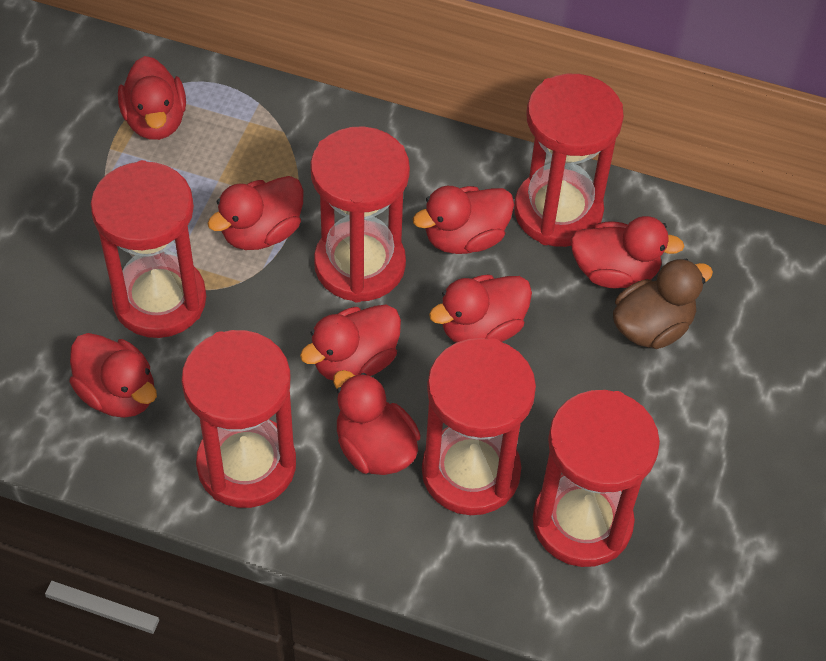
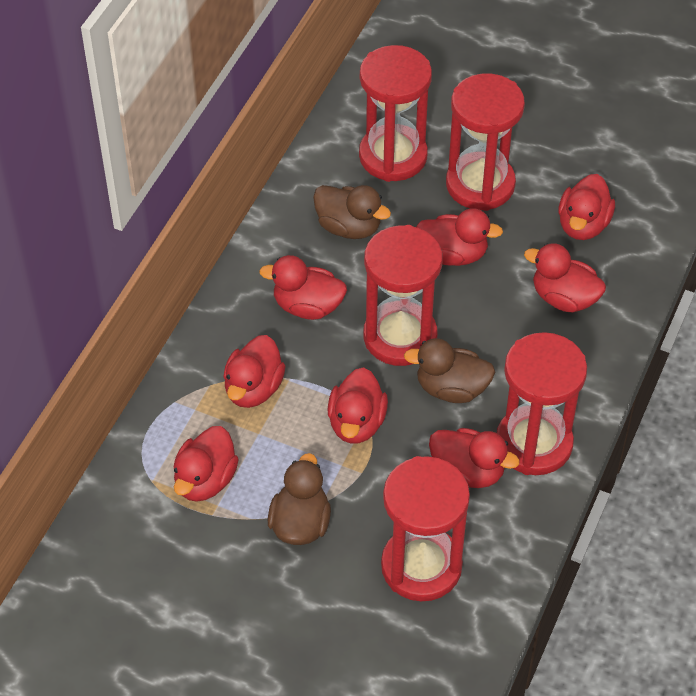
brown duck: [613,259,713,349] = 1 -> [268,453,331,545] [313,185,391,239] [404,338,495,403] = 3
red hourglass: [91,160,206,338] [181,330,296,508] [310,126,410,303] [422,338,536,515] [514,74,624,247] [533,390,660,567] = 6 -> [359,45,432,182] [363,225,442,366] [381,456,470,601] [446,73,525,211] [497,332,587,475] = 5

